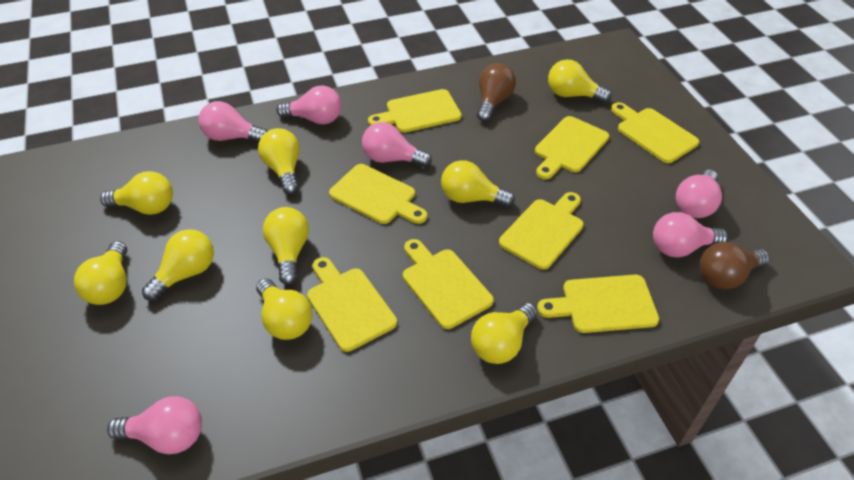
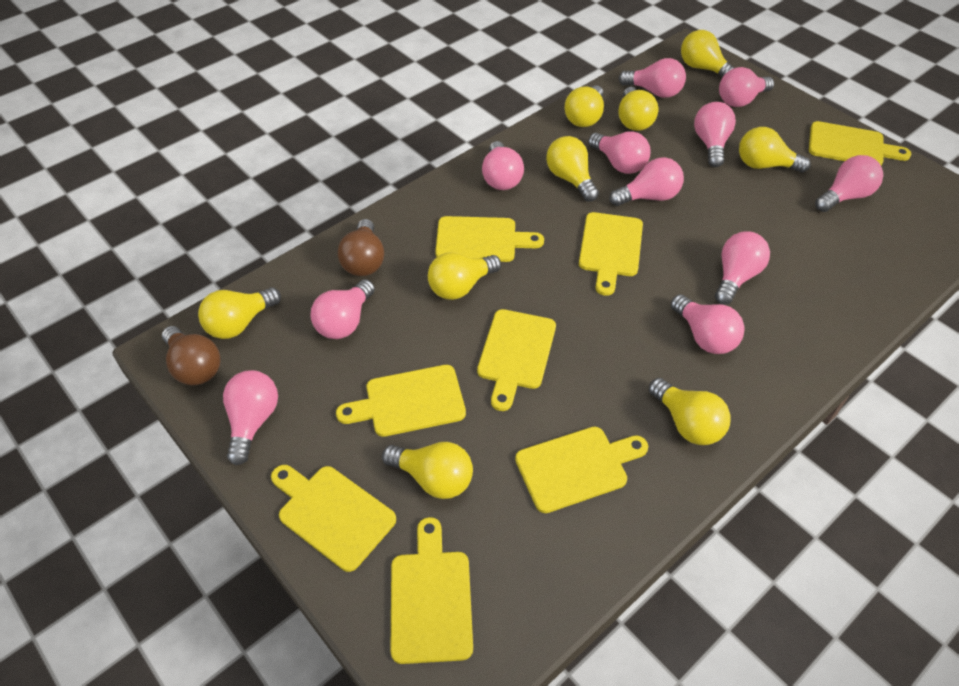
pink light bulb: [107,396,202,454] [199,101,267,142] [276,85,341,125] [362,122,432,167] [653,212,728,258] [676,169,722,218] = 6 -> [223,370,278,465] [311,279,375,339] [482,141,524,190] [588,131,651,174] [610,157,684,206] [618,58,686,98] [671,294,744,354] [694,102,736,167] [715,231,770,305] [719,67,774,107] [815,155,883,212] = 11

